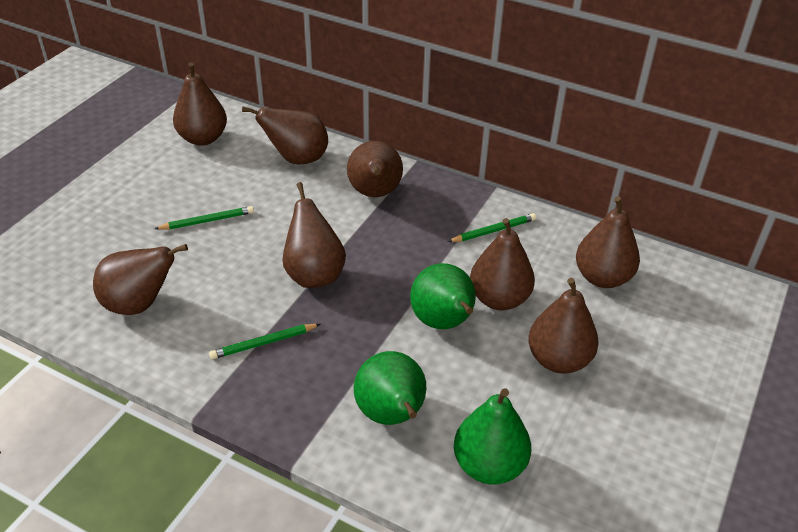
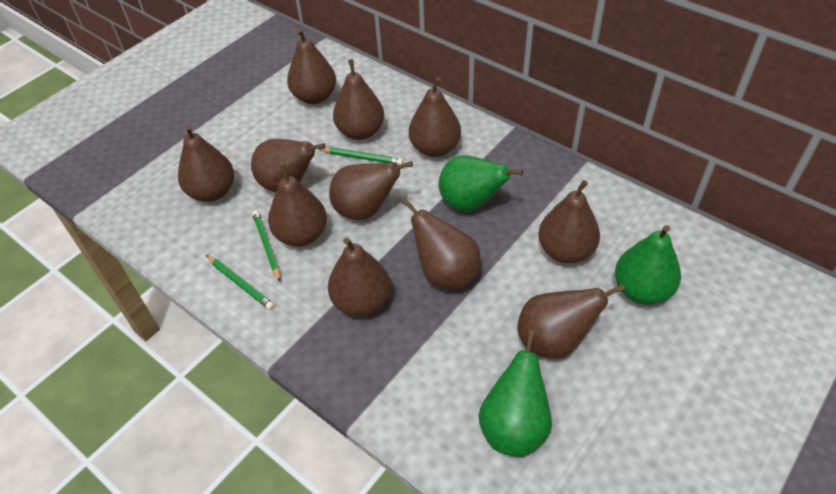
brown pear: [93,244,188,315] [173,62,227,146] [242,107,328,165] [282,182,346,288] [347,141,403,197] [470,218,535,310] [528,278,599,373] [576,196,640,288] = 8 -> [178,125,234,202] [251,139,325,192] [268,163,327,246] [287,29,336,104] [328,238,391,317] [329,161,413,220] [333,59,384,140] [401,198,481,290] [409,77,461,157] [517,284,625,359] [538,180,600,263] = 11

